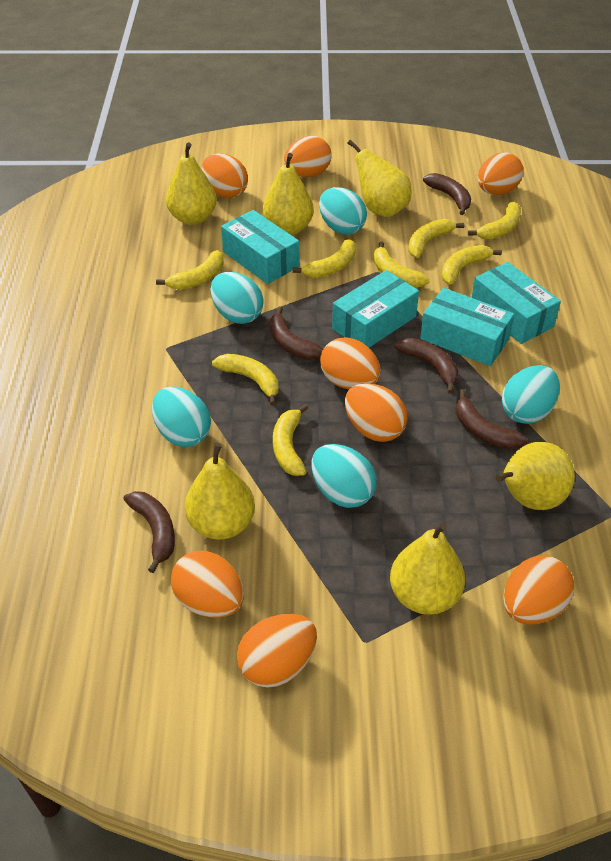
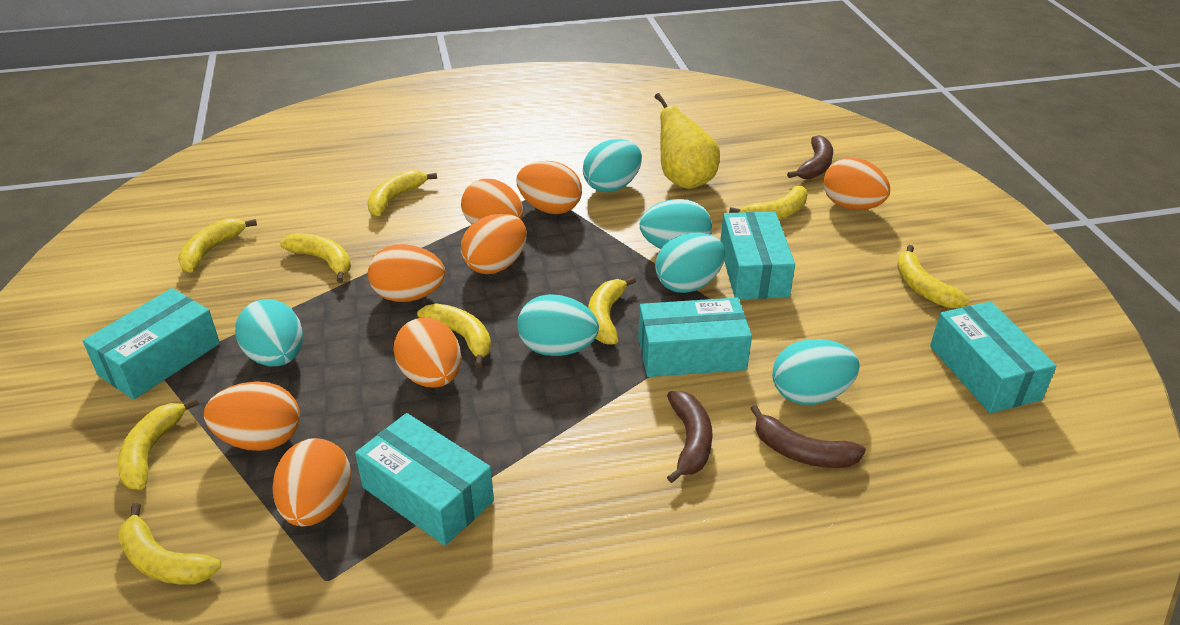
brown banana: [123,491,175,573] [269,307,323,360] [395,338,458,394] [423,173,471,215] [456,389,528,450] = 5 -> [667,391,713,483] [750,405,866,468] [787,135,833,179] = 3
turquoise box: [221,210,299,284] [332,270,419,347] [420,288,514,366] [471,262,561,344] = 4 -> [83,288,220,400] [355,413,494,546] [638,298,752,377] [720,211,795,299] [930,301,1057,413] = 5
turquoise egg: [152,387,211,447] [211,272,264,324] [311,444,376,508] [319,187,367,235] [502,365,560,424] = 5 -> [235,299,303,366] [517,294,599,356] [583,139,642,192] [640,199,712,249] [655,233,725,293] [772,339,860,405] = 6
yellow banana: [156,250,224,290] [212,354,278,405] [273,404,308,476] [293,239,356,278] [373,241,430,288] [408,219,465,258] [442,245,502,285] [468,202,521,240] = 8 -> [117,398,199,490] [118,503,222,585] [178,218,257,273] [280,233,351,283] [367,170,437,217] [417,304,491,368] [588,276,636,345] [729,186,808,219] [897,245,970,308] = 9
yellow pear: [166,142,217,225] [185,443,255,540] [263,153,314,235] [347,140,412,217] [390,522,465,614] [496,442,575,510] = 6 -> [655,93,720,189] = 1

